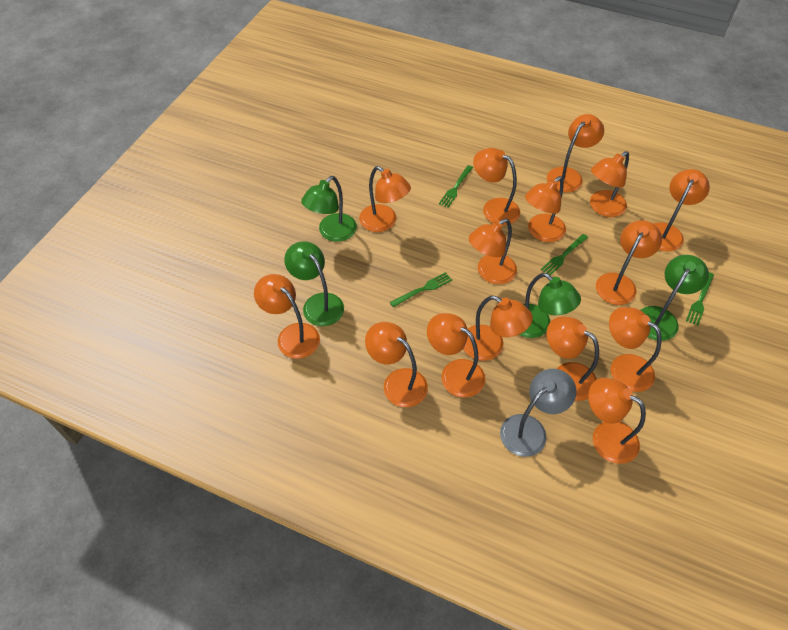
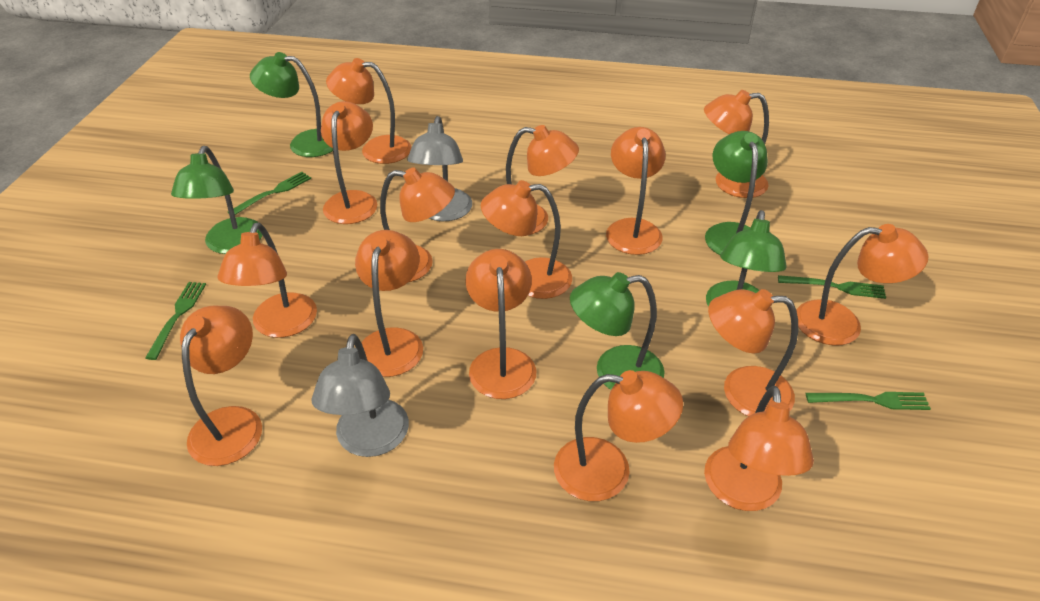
green lamp: [284,241,344,326] [301,176,357,242] [519,273,581,338] [641,255,709,341] = 4 -> [171,146,263,254] [250,52,333,157] [570,272,665,390] [705,131,768,255] [706,210,787,307] = 5
grey lamp: [500,369,576,457] = 1 -> [311,334,409,457] [407,116,472,221] = 2

